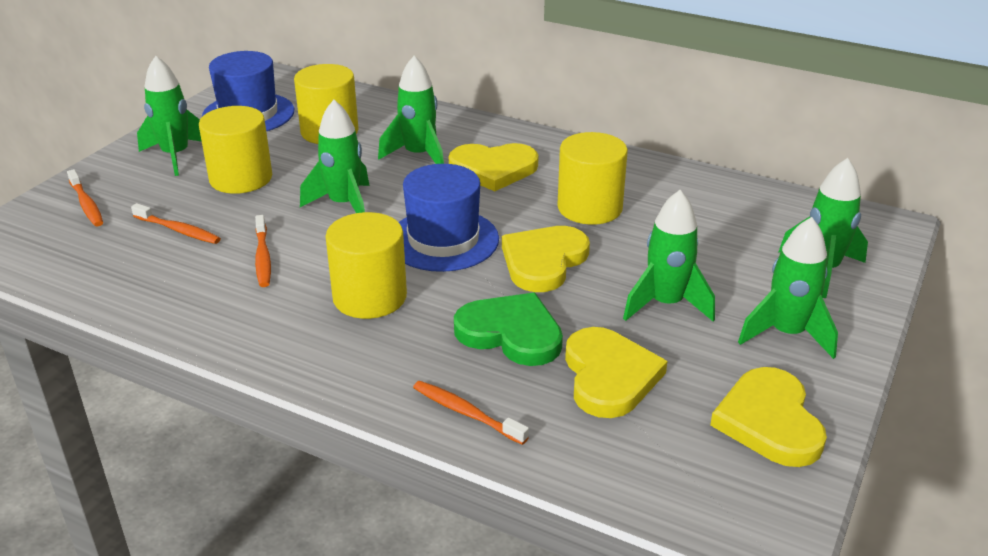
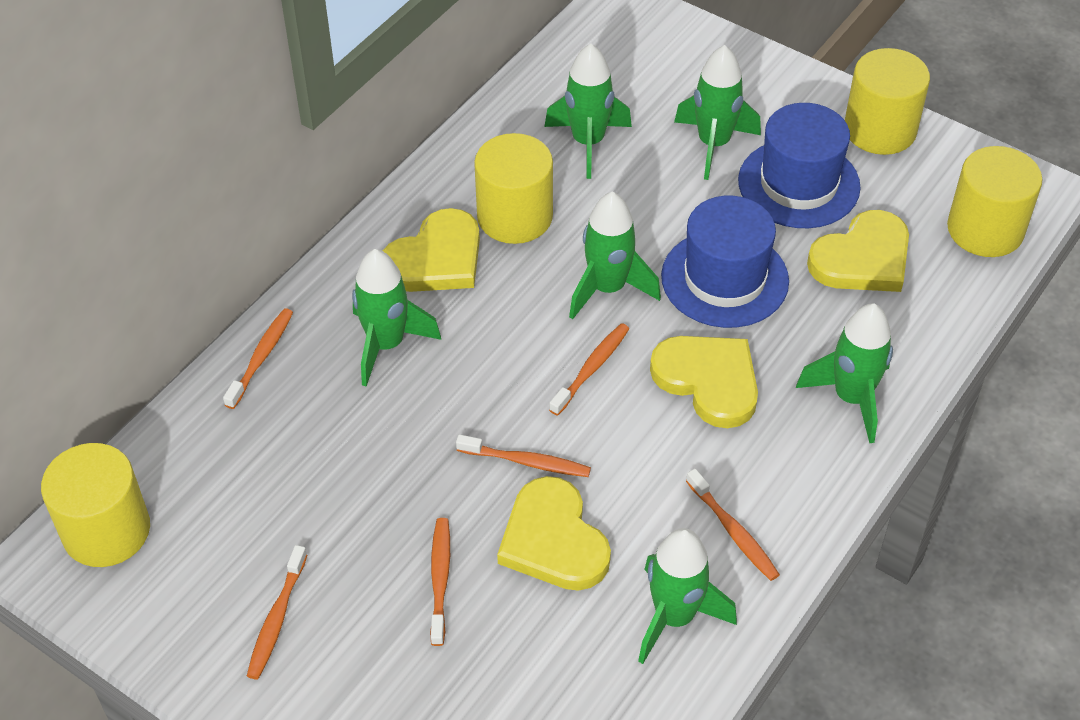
green heart: [454,293,563,366] = 1 -> none = 0
orange toothbrush: [67,169,103,226] [131,203,221,244] [255,215,271,287] [413,381,529,445] = 4 -> [223,308,293,409] [247,545,307,679] [430,518,450,646] [456,435,591,477] [549,323,629,416] [686,469,780,581] = 6

